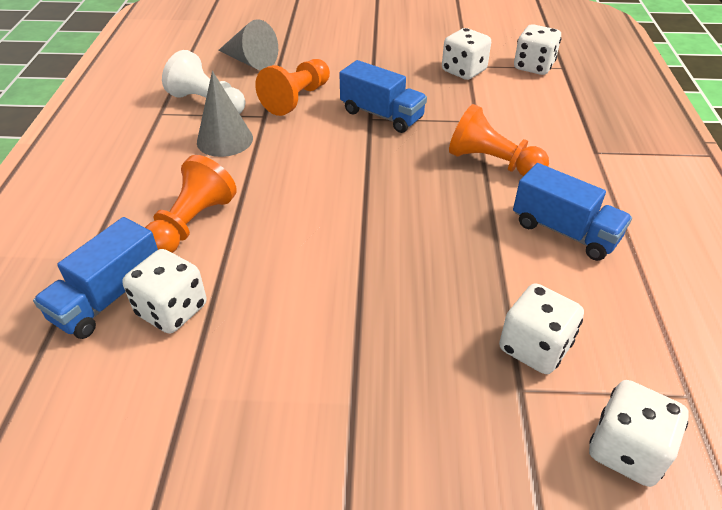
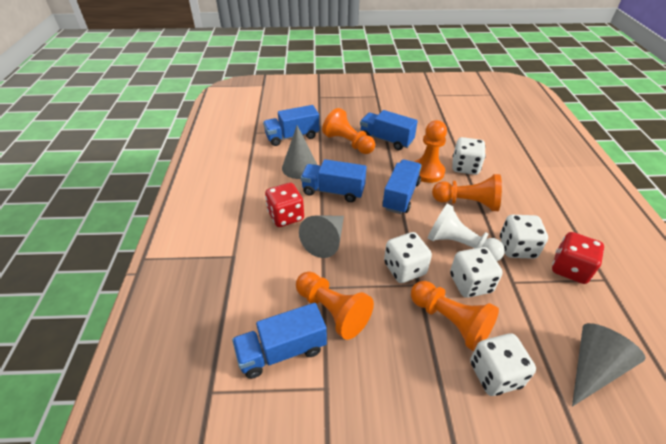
blue truck: [33,217,158,339] [339,60,427,133] [513,163,632,261] = 3 -> [232,303,327,379] [263,105,320,146] [301,159,367,202] [360,110,418,150] [382,159,422,214] = 5
grey cone: [197,71,253,157] [218,19,278,70] = 2 -> [282,125,317,179] [299,216,344,258] [572,323,646,406] = 3
orange pawn: [145,155,237,253] [255,59,330,116] [449,104,549,176] = 3 -> [296,272,374,340] [322,108,375,154] [411,281,499,351] [415,120,447,183] [432,174,502,211] = 5
red dice: none = 0 -> [265,183,304,227] [552,232,604,284] = 2

